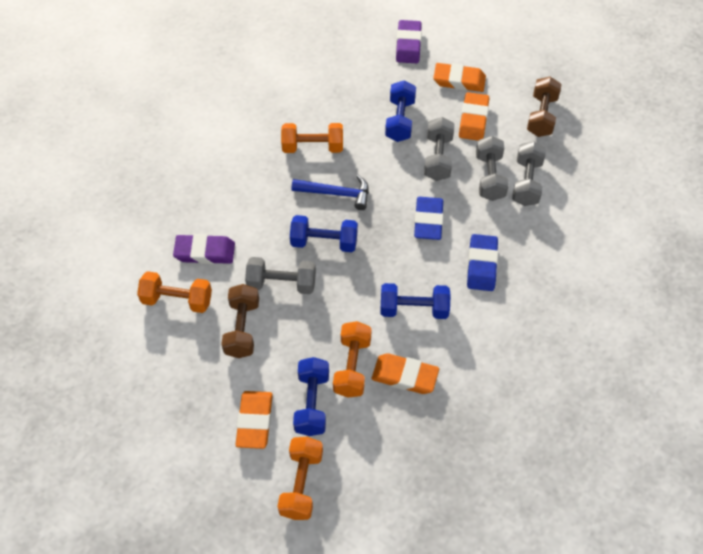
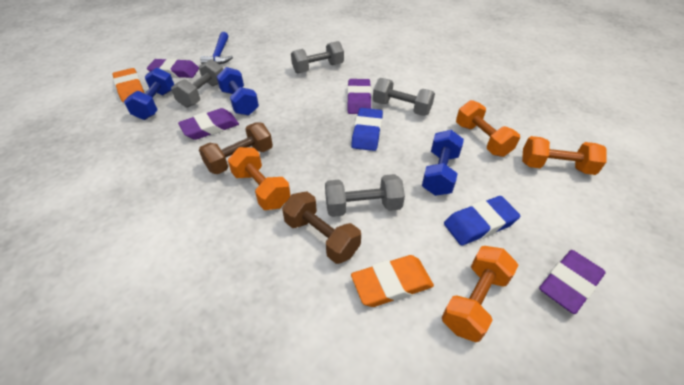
blue dumbbell: [290,215,358,252] [293,357,329,436] [380,283,451,319] [385,80,416,142] = 4 -> [124,67,174,120] [216,67,259,116] [422,130,464,196] = 3
orange eraser: [235,391,273,449] [372,353,439,394] [433,63,486,92] [459,92,489,141] = 4 -> [113,68,144,102] [351,255,434,307] = 2
purple eraser: [173,234,235,264] [396,20,422,63] = 2 -> [147,58,199,78] [178,108,239,140] [347,79,372,114] [539,250,606,314] = 4

